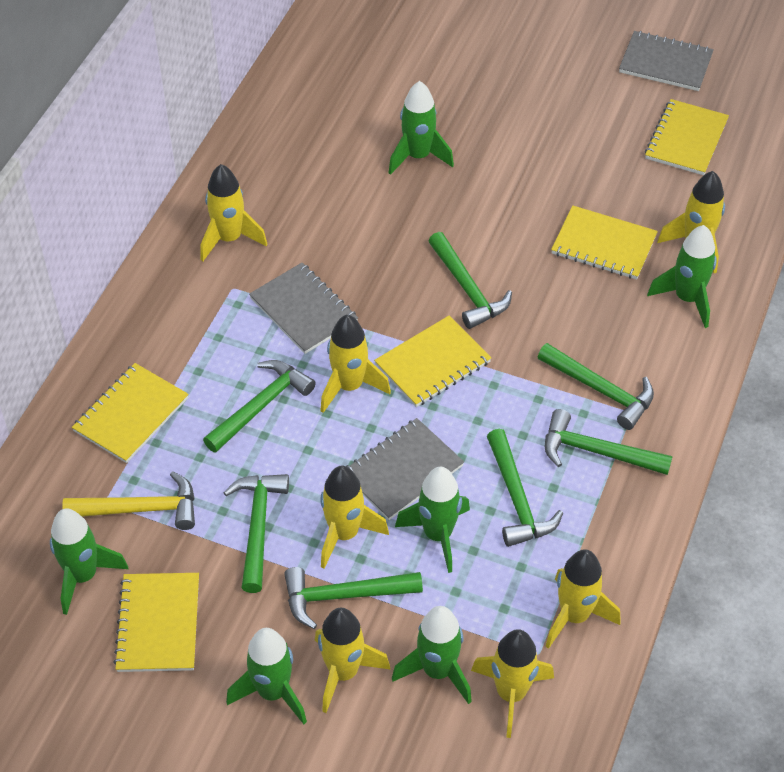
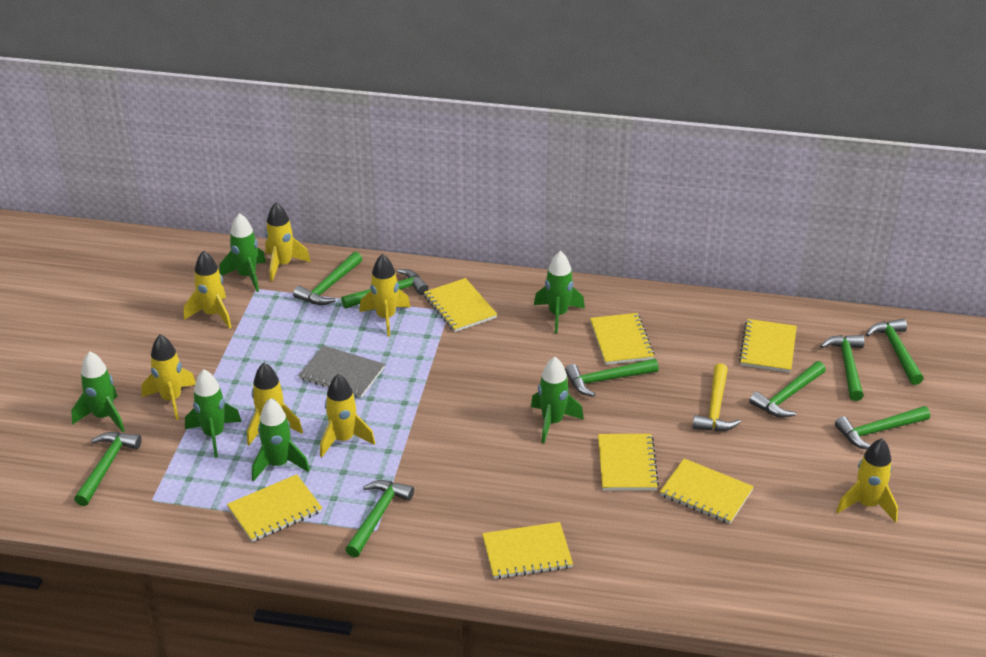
green hammer: [203,360,316,453] [223,474,289,593] [284,567,423,629] [428,232,512,329] [487,429,563,547] [538,343,654,430] [545,409,673,475] = 7 -> [74,432,142,506] [293,252,362,305] [341,269,429,309] [345,480,414,557] [565,359,659,397] [749,361,826,418] [820,335,864,401] [835,406,930,449] [866,319,923,385] = 9
grey notebook: [249,263,358,354] [346,418,464,520] [619,31,714,91] = 3 -> [298,345,385,398] = 1
yellow notebook: [72,363,189,463] [113,573,199,672] [374,315,492,407] [551,205,658,280] [645,99,729,175] = 5 -> [227,474,322,542] [424,278,497,332] [482,522,573,579] [590,313,655,365] [598,434,659,490] [660,458,754,524] [739,319,797,373] = 7

